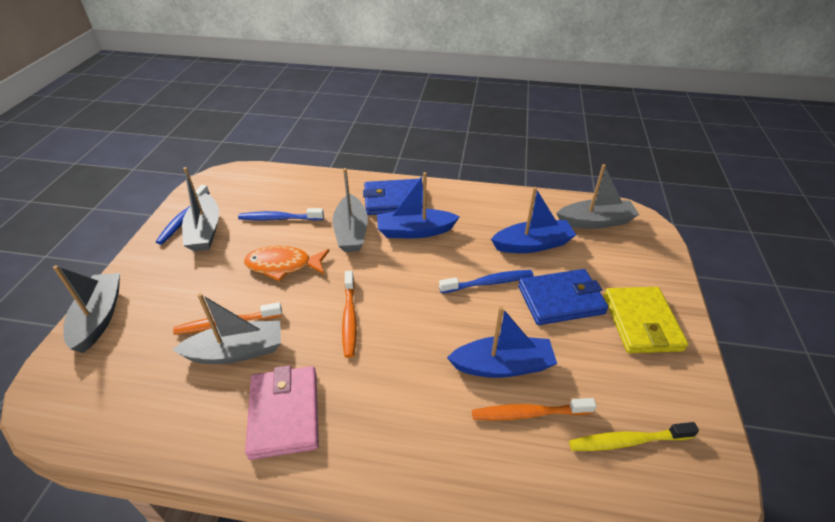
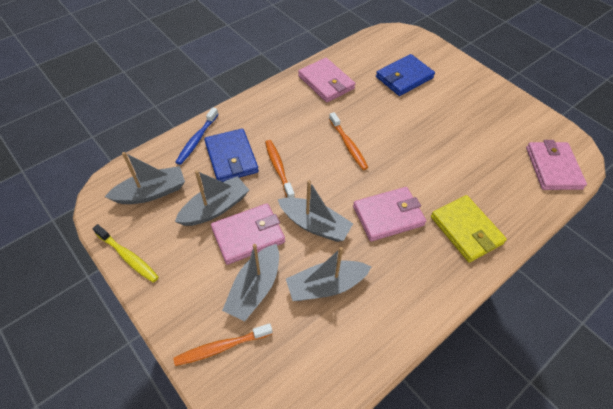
blue boat: [377,172,460,238] [447,306,557,378] [491,187,576,253] = 3 -> none = 0
blue toothbrush: [156,185,210,245] [238,208,324,221] [439,270,533,293] = 3 -> [176,107,219,165] = 1
orange fish: [244,246,329,282] = 1 -> none = 0
pink wallet: [245,365,319,460] = 1 -> [211,203,285,265] [298,58,355,103] [353,187,426,242] [526,140,587,190] = 4

